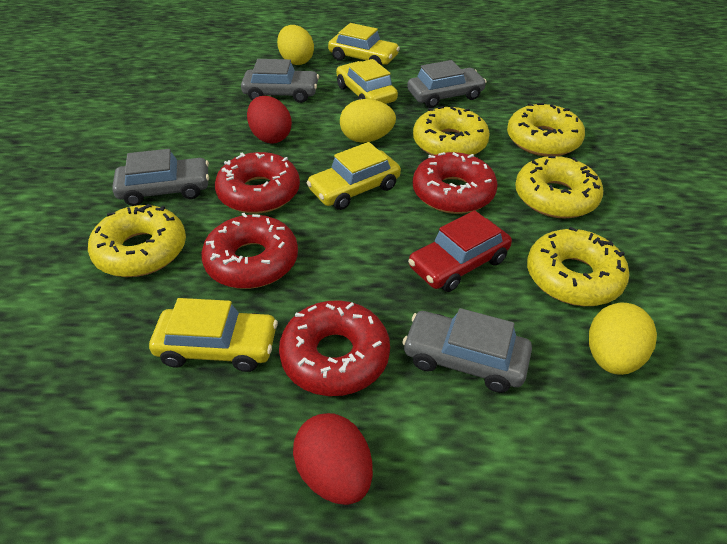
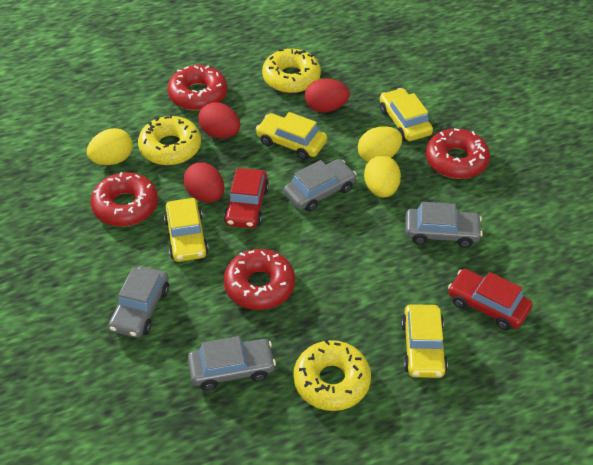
red car: [408,210,512,292] = 1 -> [224,168,269,228] [448,269,532,330] = 2
red egg: [247,96,292,144] [293,413,373,505] = 2 -> [183,162,224,202] [198,102,240,138] [305,78,350,112] = 3
yellow donut: [88,204,186,277] [413,106,490,156] [507,103,585,157] [515,156,603,219] [527,227,629,306] = 5 -> [138,114,201,165] [262,49,321,93] [293,340,371,411] = 3

